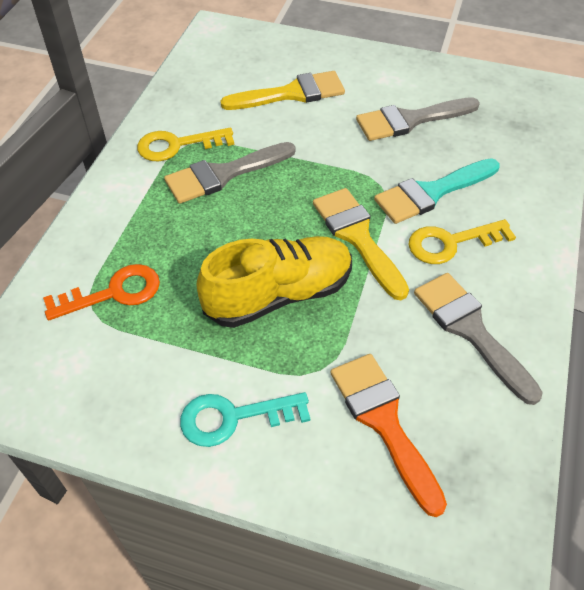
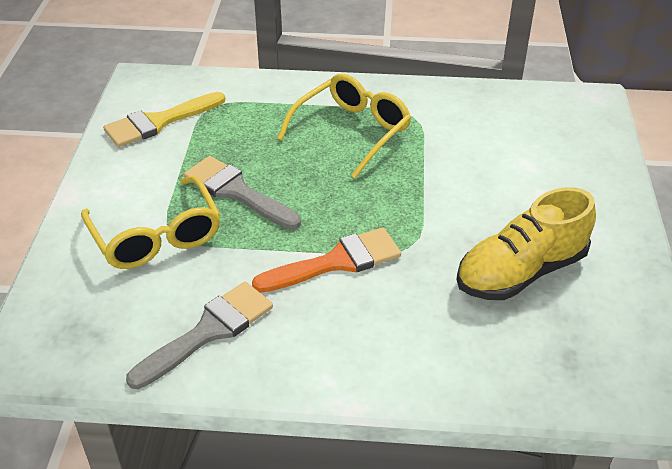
grey brush: [164,142,296,204] [356,97,480,141] [414,273,542,405] = 3 -> [126,282,273,389] [184,156,301,229] = 2
orange key: [43,264,160,320] = 1 -> none = 0
turquoise brush: [374,158,500,224] = 1 -> none = 0
turquoise key: [180,392,310,447] = 1 -> none = 0
yellow brush: [220,71,345,110] [313,188,409,300] = 2 -> [103,92,226,147] = 1
yellow glasses: none = 0 -> [81,176,220,269] [277,74,411,179] = 2
yellow key: [137,128,234,161] [409,219,516,264] = 2 -> none = 0

